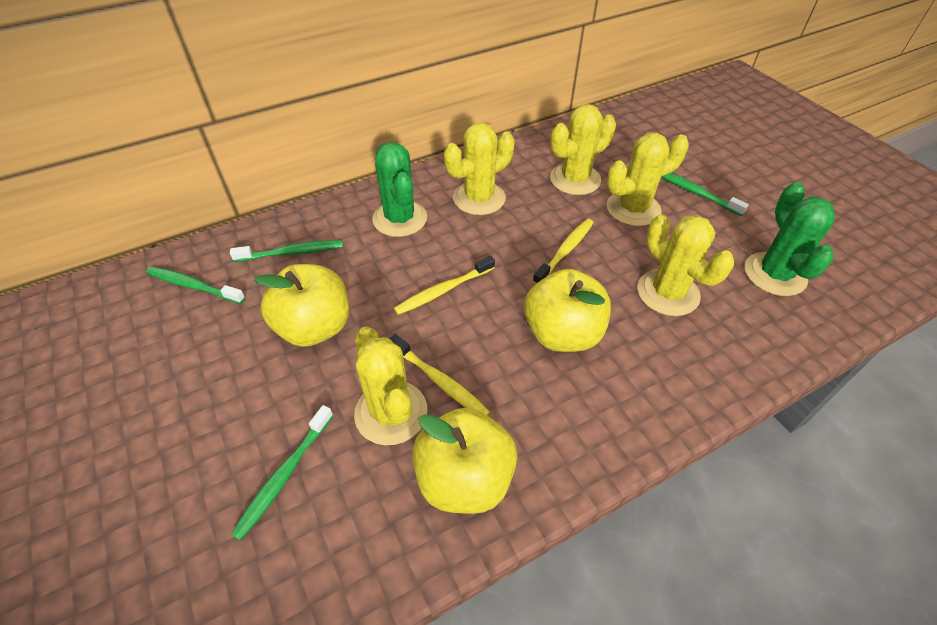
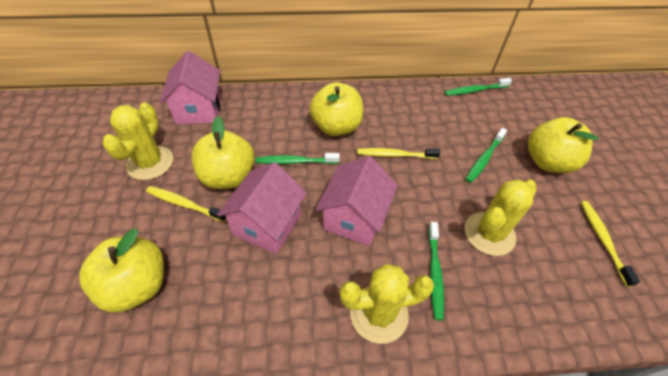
green cactus: [372,142,427,237] [745,182,835,296] = 2 -> none = 0
pink house: none = 0 -> [160,51,221,124] [217,162,307,254] [316,156,398,246] = 3
yellow apple: [254,264,349,347] [412,408,517,514] [524,269,611,352] = 3 -> [79,229,164,313] [191,116,255,189] [310,82,363,136] [528,117,599,173] = 4
yellow cactus: [354,327,427,445] [444,122,514,215] [550,104,616,195] [607,133,689,226] [637,214,734,316] = 5 -> [102,102,173,180] [340,264,434,344] [465,179,537,256] = 3

